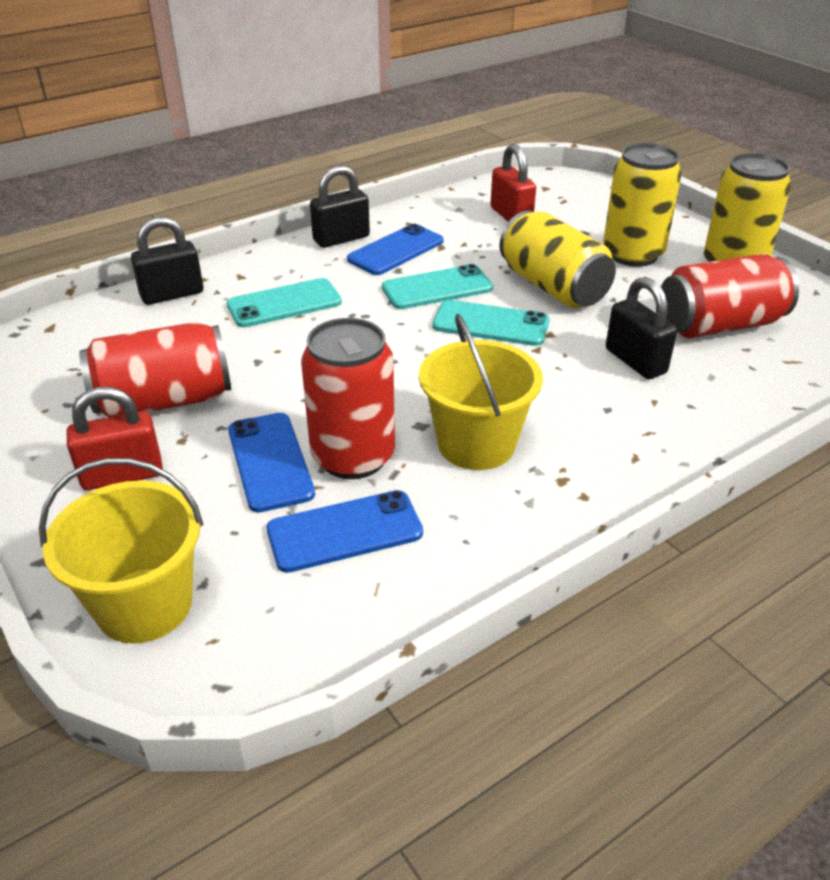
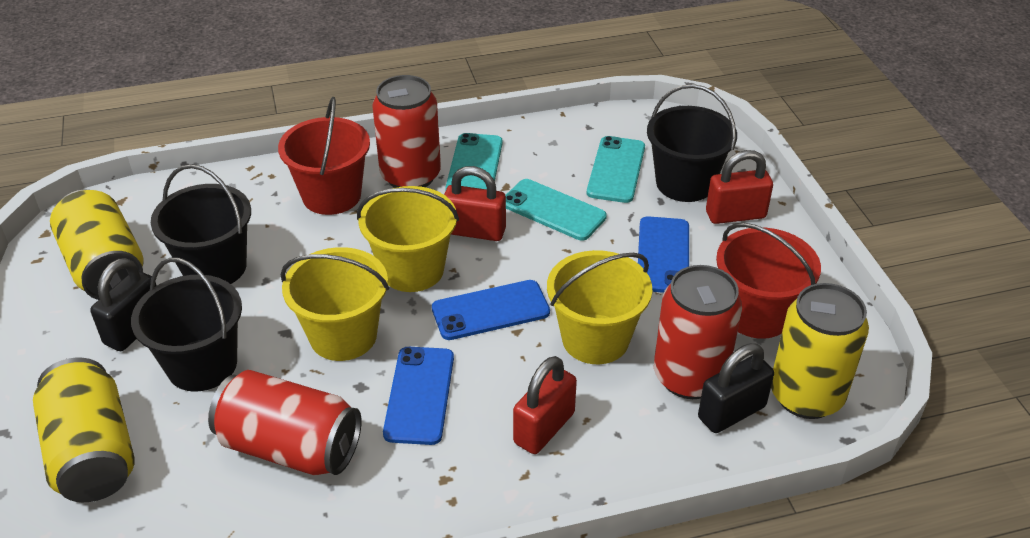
black bucket: none = 0 -> [131,257,242,392] [151,164,251,284] [647,84,737,202] = 3
black padlock: [131,217,203,305] [310,166,370,248] [606,277,677,379] = 3 -> [90,258,157,351] [698,343,774,433] = 2
red bucket: none = 0 -> [278,97,370,215] [716,223,821,339] = 2
red padlock: [67,387,163,490] [491,144,536,222] = 2 -> [444,166,506,241] [513,356,577,454] [706,150,773,224] = 3
yellow bucket: [39,458,203,643] [419,314,543,470] = 2 -> [281,247,389,361] [357,186,459,292] [547,250,652,364] = 3

